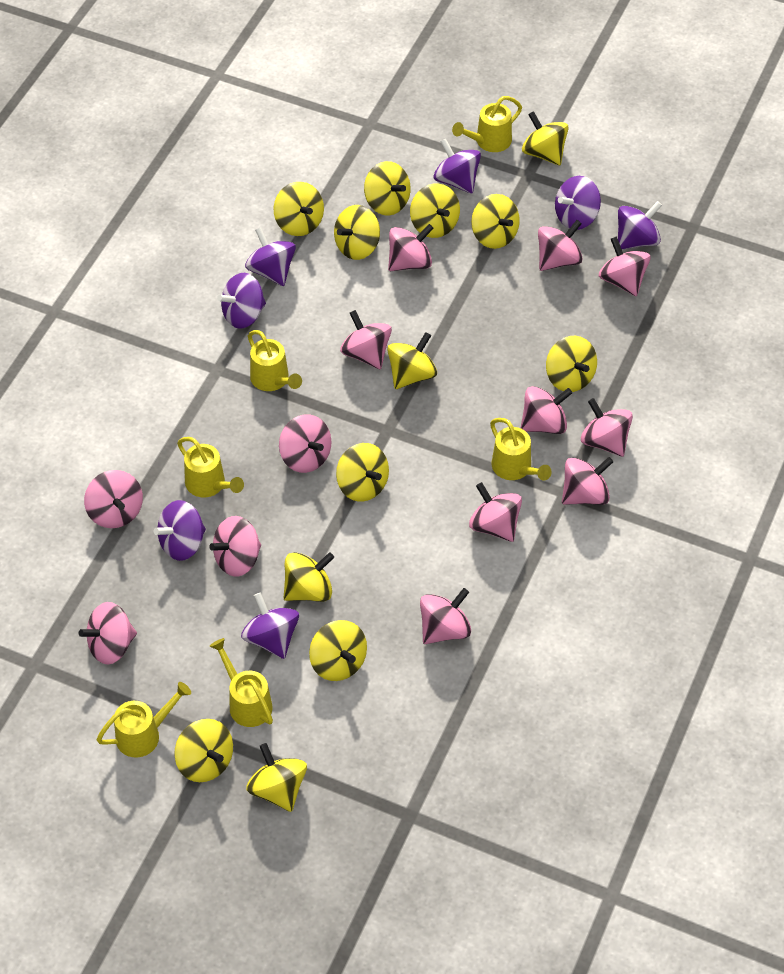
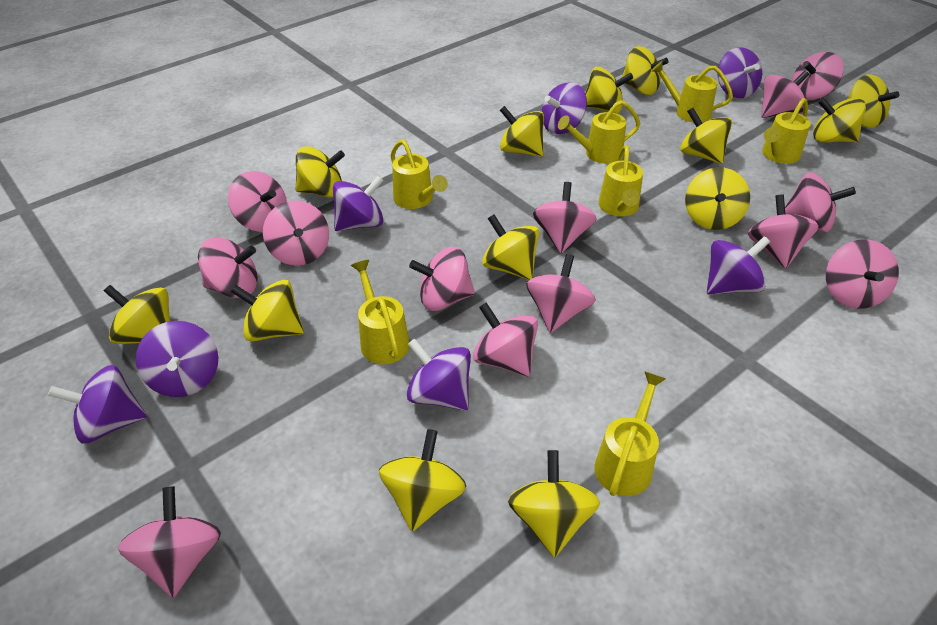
yellow watering can: [97,682,191,757] [177,437,244,497] [210,638,273,727] [248,330,302,391] [452,96,522,152] [490,418,552,481] = 6 -> [351,260,410,364] [391,140,448,209] [558,100,640,164] [594,371,666,496] [599,145,643,217] [651,61,733,123] [762,98,811,164] = 7

